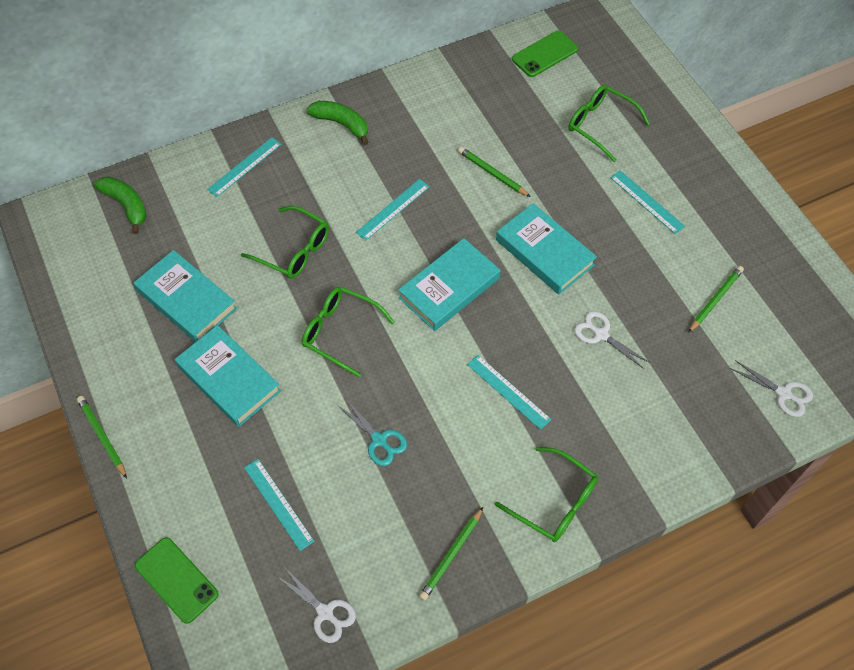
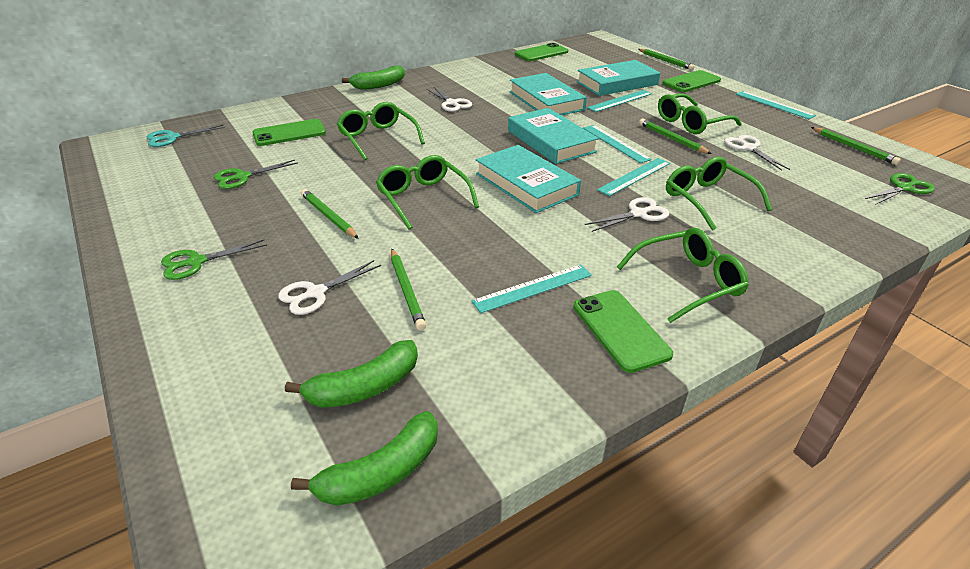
green banana: [94,176,147,234] [306,101,369,145] = 2 -> [285,340,418,408] [291,411,438,506] [342,65,405,90] = 3
green glasses: [241,206,329,279] [302,287,395,377] [495,447,598,542] [569,85,650,162] = 4 -> [337,102,425,160] [376,155,479,229] [617,228,749,323] [658,93,742,134] [666,156,772,231] = 5
green pencil: [77,396,127,479] [419,507,483,601] [458,147,531,197] [688,266,744,333] = 4 -> [301,189,359,239] [391,249,426,331] [638,49,694,70] [639,119,712,154] [811,127,901,165] = 5
green phone: [135,537,219,624] [512,31,578,77] = 2 -> [253,119,326,146] [515,43,568,61] [573,290,673,373] [662,70,721,92] = 4
green scissors: none = 0 -> [161,240,267,280] [214,160,298,189] [865,173,935,205] = 3
white scissors: [277,568,356,643] [574,311,650,369] [730,360,813,417] = 3 -> [278,260,381,315] [427,87,472,112] [585,197,669,232] [724,135,790,170] = 4

